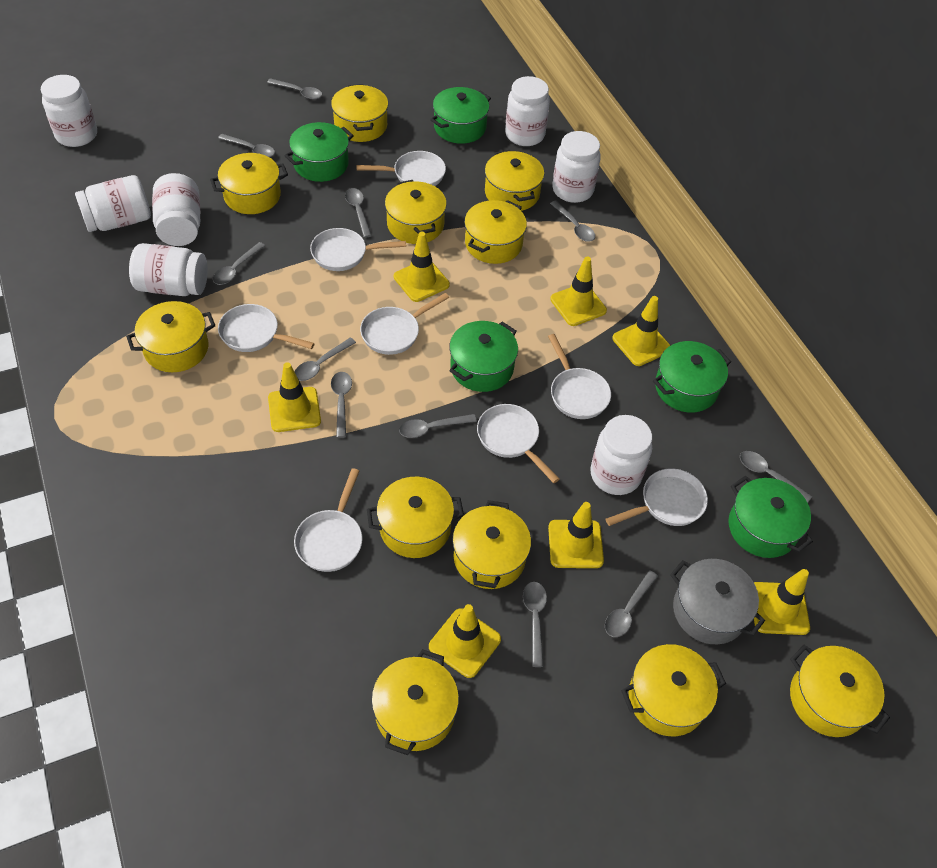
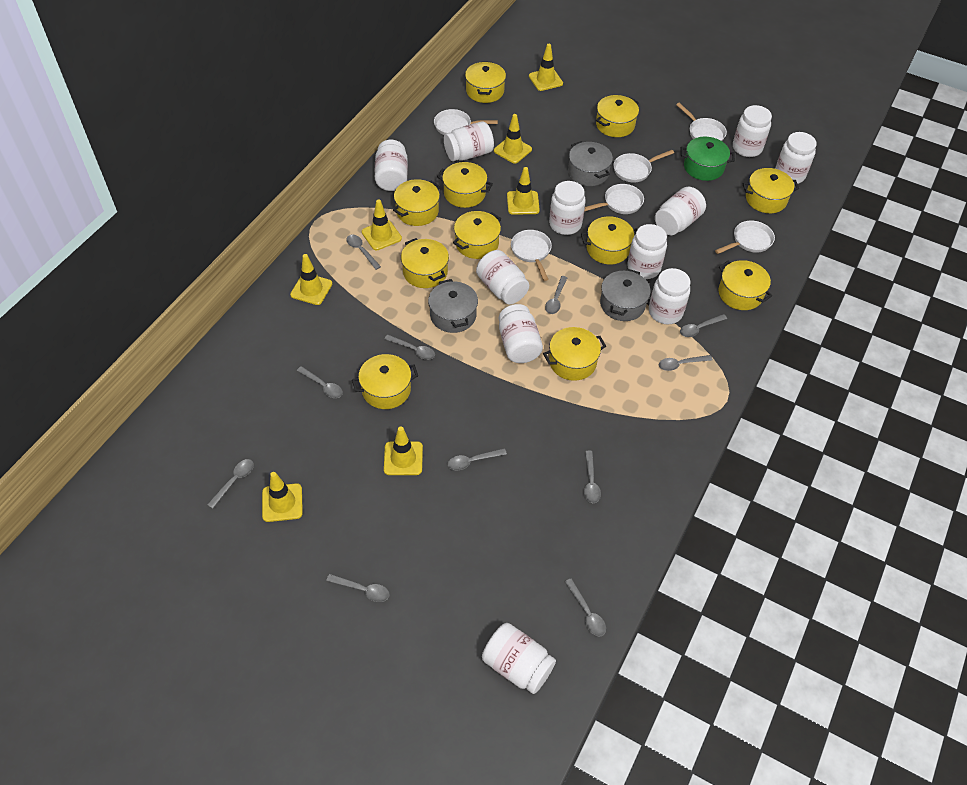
green pot: [284,122,354,182] [430,87,491,144] [449,321,518,392] [653,341,731,412] [728,476,813,558] = 5 -> [680,137,735,181] = 1
grey pot: [670,559,765,644] = 1 -> [428,279,478,333] [568,141,613,186] [600,269,651,321] = 3
white jar: [41,75,97,147] [75,175,151,232] [129,243,208,296] [152,173,200,246] [505,76,550,146] [552,131,601,203] [590,415,652,495] = 7 -> [375,140,408,191] [444,122,494,161] [476,250,529,304] [482,623,556,694] [499,304,543,363] [549,181,586,235] [627,224,667,279] [649,268,690,324] [655,187,706,235] [733,105,772,157] [775,132,817,184] = 11
white pan: [218,304,315,352] [294,468,362,572] [310,228,406,271] [357,151,446,186] [360,293,449,355] [477,404,559,483] [548,334,611,419] [605,469,708,526] = 8 -> [434,109,498,135] [511,230,552,281] [584,184,644,214] [613,150,674,182] [676,103,727,141] [715,220,775,254] = 6

